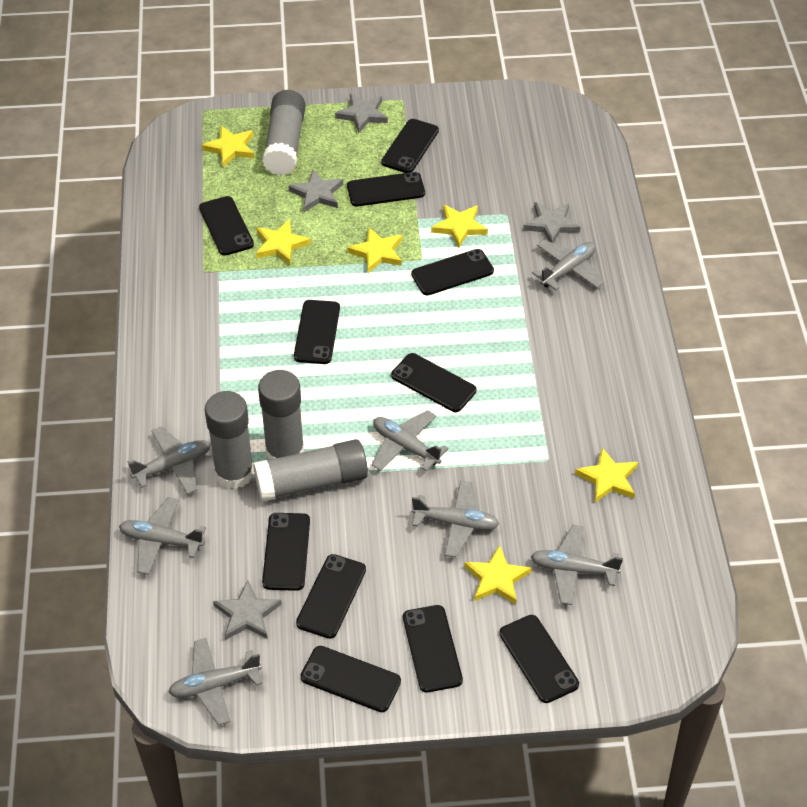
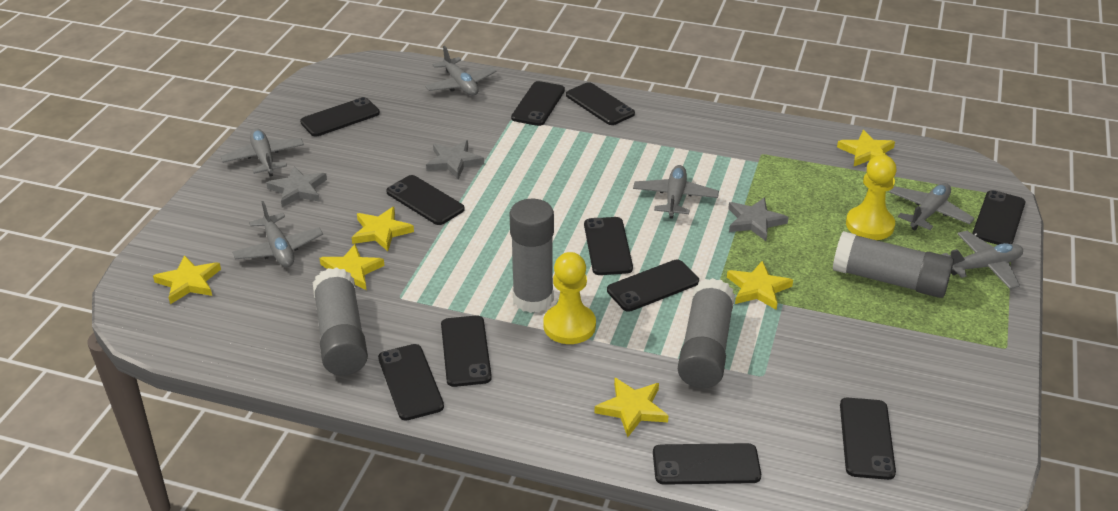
grey plane: [119,497,206,575] [127,426,211,494] [168,638,262,726] [372,410,448,471] [412,480,499,558] [531,525,623,605] [532,240,604,290] = 7 -> [221,128,304,176] [232,201,323,267] [425,46,497,96] [633,165,719,219] [889,183,975,230] [941,231,1023,289] = 6
grey star: [213,580,282,640] [288,170,343,212] [335,94,388,133] [523,202,580,243] = 4 -> [266,166,327,207] [426,140,484,179] [728,198,789,241] = 3
yellow pawn: none = 0 -> [544,252,596,344] [846,155,896,240] = 2

